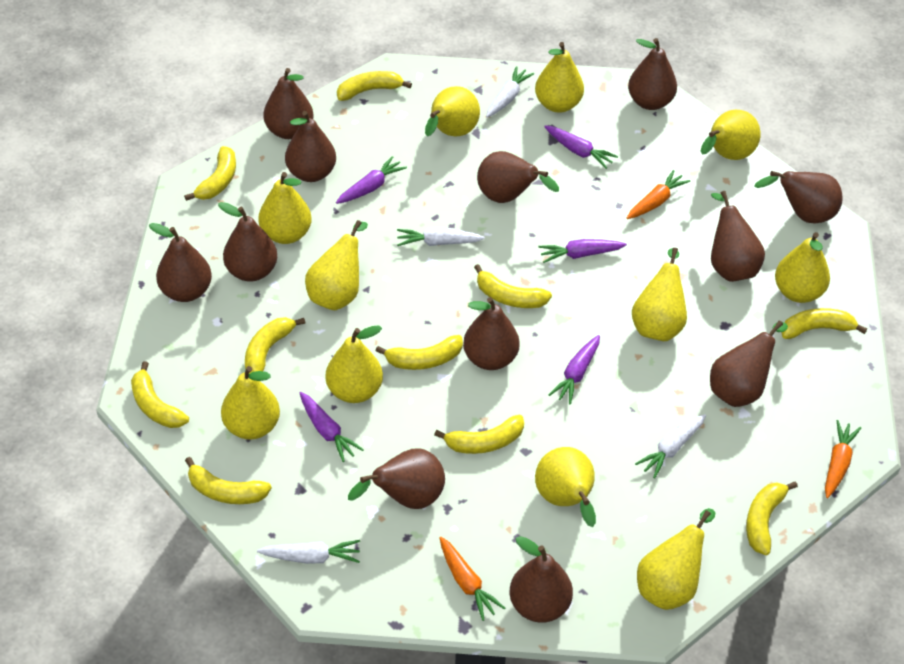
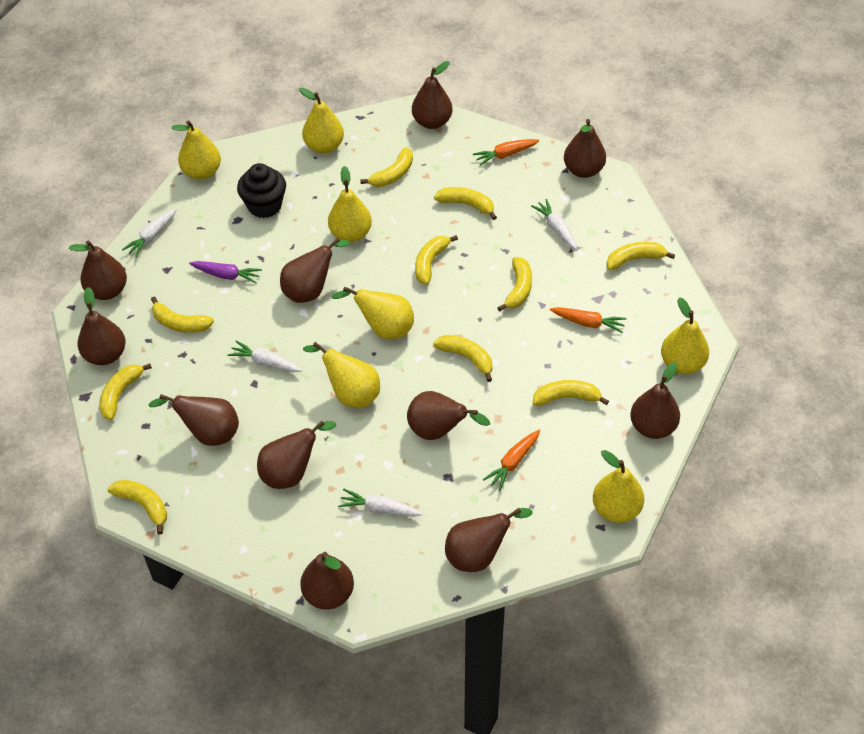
black cupcake: none = 0 -> [237,163,286,218] = 1
brown pear: [149,223,212,302] [218,202,277,282] [263,68,314,139] [285,111,336,182] [348,449,445,509] [463,297,520,370] [477,151,559,203] [509,536,573,623] [628,38,677,110] [710,321,788,407] [711,191,765,282] [754,171,842,223] = 12 -> [69,240,127,300] [78,287,126,365] [148,394,239,446] [257,421,336,489] [280,238,350,303] [300,552,354,610] [407,391,490,440] [412,61,453,129] [445,508,533,572] [564,119,606,178] [630,362,680,439] = 11
purple carrot: [300,392,364,462] [336,156,407,204] [539,239,627,263] [544,125,618,169] [549,335,600,405] = 5 -> [189,261,262,284] = 1
yellow pear: [221,366,280,440] [258,172,312,244] [305,220,368,310] [326,326,383,403] [425,86,480,137] [535,42,584,113] [535,447,596,527] [632,248,687,341] [637,508,715,610] [701,110,761,160] [775,232,830,303] = 11 -> [172,120,221,180] [299,88,344,154] [303,342,380,408] [328,166,372,242] [331,286,414,339] [593,450,644,523] [661,297,709,374] = 7

